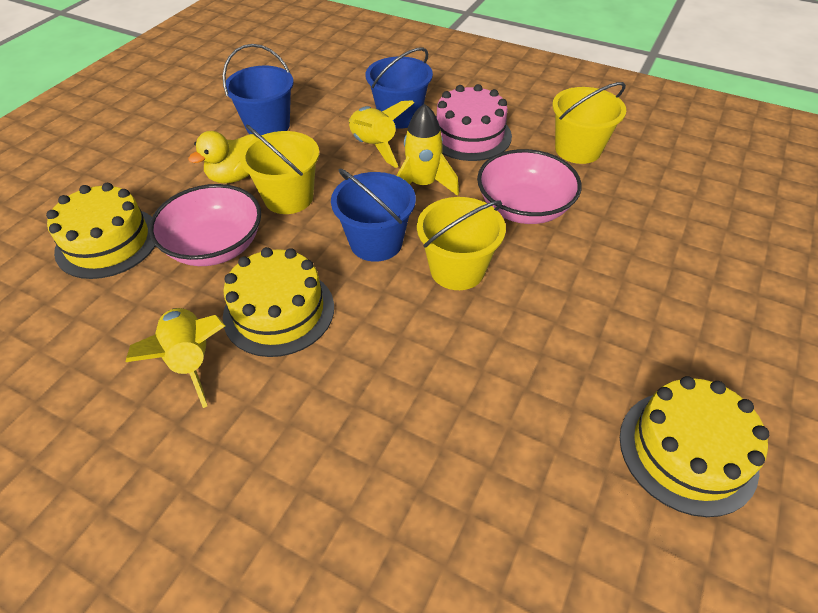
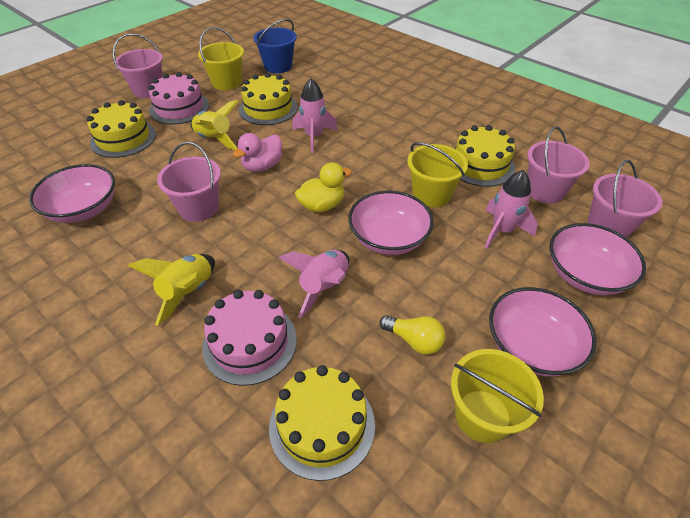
blue bucket: [223,44,294,135] [331,168,416,262] [365,47,433,129] = 3 -> [253,19,297,73] = 1
pink bowl: [149,184,261,266] [477,149,582,224] = 2 -> [29,164,115,223] [348,191,434,255] [489,287,597,376] [550,223,646,295] = 4
pink bucket: none = 0 -> [113,33,163,98] [157,142,221,222] [527,126,590,204] [587,160,662,238] = 4
pink cake: [436,84,512,161] = 1 -> [148,72,209,124] [202,290,297,386] = 2
pink duck: none = 0 -> [233,133,282,172] = 1
pink rocket: none = 0 -> [279,250,349,319] [292,79,338,153] [484,170,538,249] = 3
yellow cake: [46,183,155,279] [223,247,334,357] [620,376,769,517] = 3 -> [87,100,156,158] [239,73,297,125] [269,365,375,481] [456,125,515,187] = 4
yellow light bulb: none = 0 -> [379,315,445,354] = 1
yellow rocket: [126,308,225,408] [349,100,414,168] [396,103,459,196] = 3 -> [128,254,215,326] [191,100,239,150] = 2

